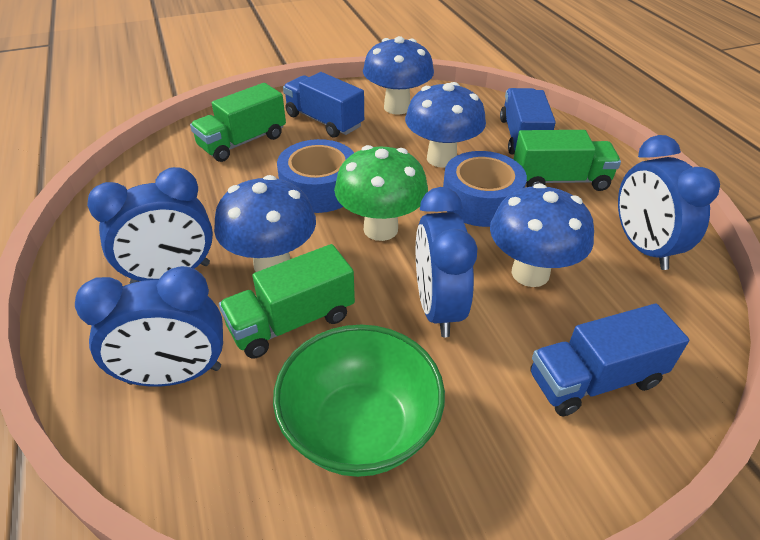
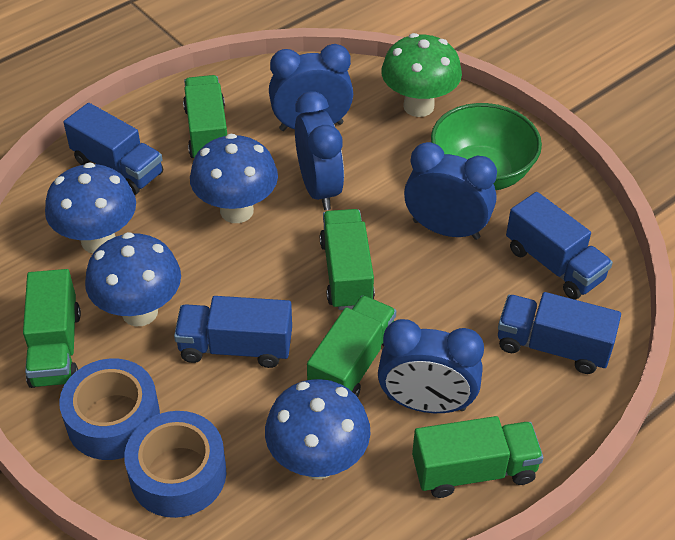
blue truck: [283,72,364,138] [500,88,556,154] [530,304,689,416] = 3 -> [63,103,163,195] [174,296,292,368] [498,292,621,374] [506,192,613,300] = 4
green truck: [190,83,286,162] [219,244,355,358] [513,130,621,191] = 3 -> [23,269,81,388] [183,75,227,158] [307,295,396,397] [320,209,375,310] [412,416,544,498] = 5

